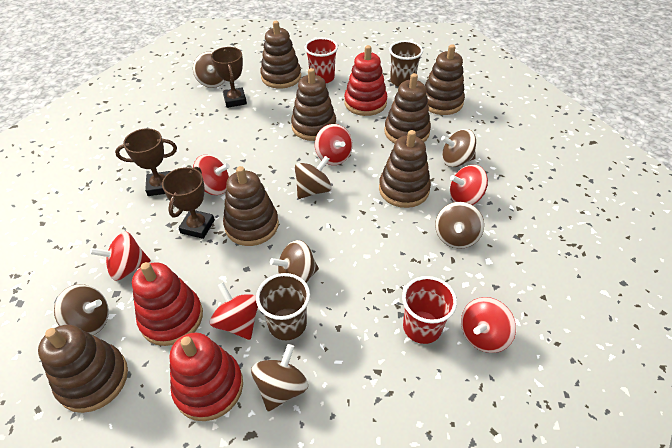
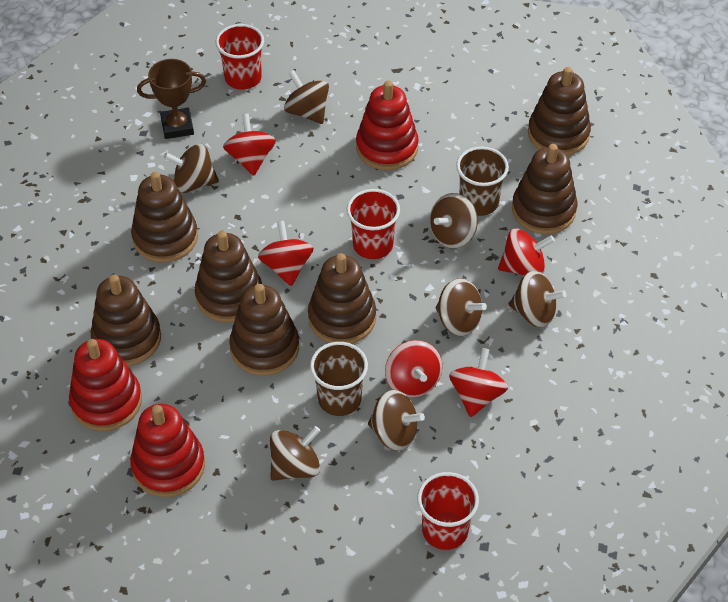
brown trophy: [115,128,177,196] [162,167,215,239] [211,47,247,108] = 3 -> [137,59,206,139] = 1
red cup: [305,38,338,83] [402,276,457,344] = 2 -> [216,24,264,90] [347,189,400,259] [417,472,479,550] = 3
red spinning top: [90,232,151,281] [193,155,230,195] [210,282,258,340] [315,124,353,165] [450,165,488,205] [461,297,516,353] = 6 -> [223,114,276,176] [258,221,314,286] [385,340,442,398] [449,348,508,417] [498,228,555,275] = 5

